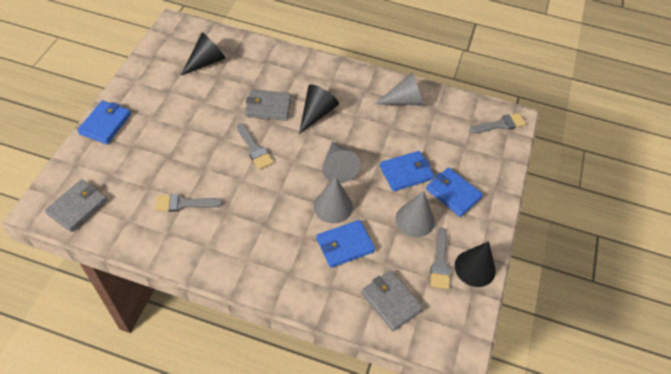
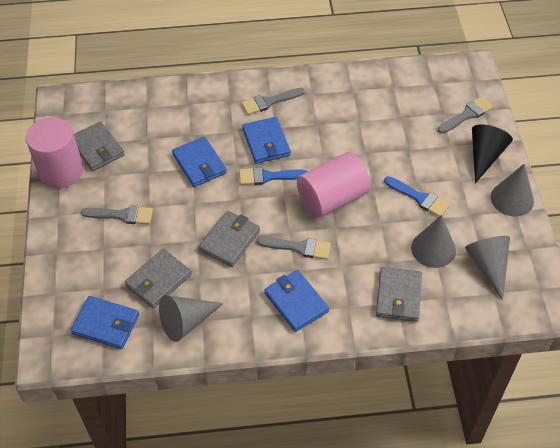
black cone: [181,32,226,75] [299,84,339,134] [455,241,496,287] = 3 -> [472,124,513,184] = 1
blue brush: none = 0 -> [239,167,308,185] [384,176,450,217] = 2
grey wallet: [45,179,108,232] [245,89,291,121] [361,270,423,331] = 3 -> [74,121,125,171] [125,249,192,308] [199,211,260,267] [376,267,422,322] = 4
pink cylinder: none = 0 -> [26,117,83,188] [297,152,371,218] = 2

